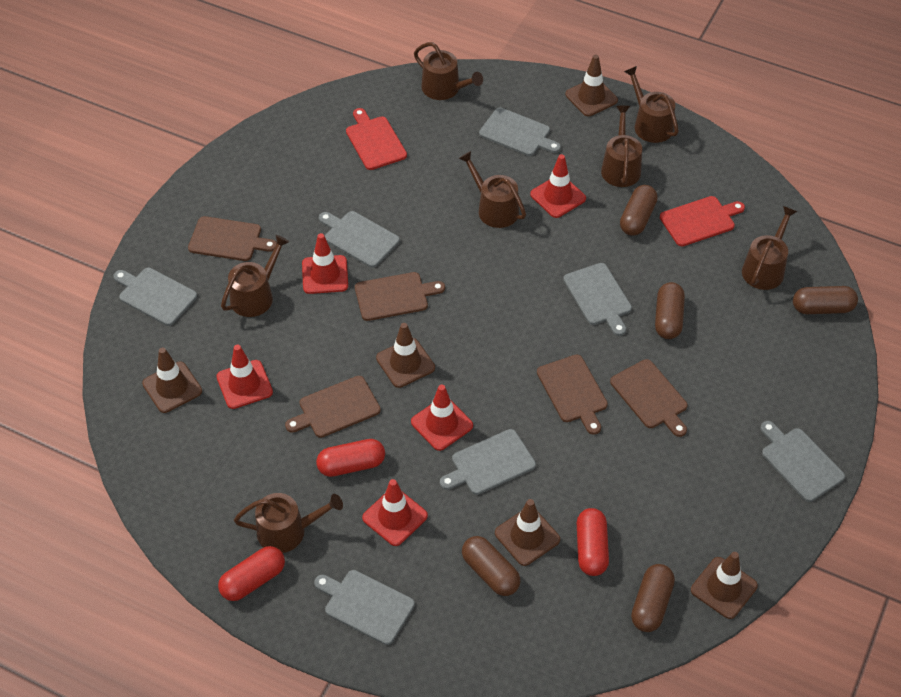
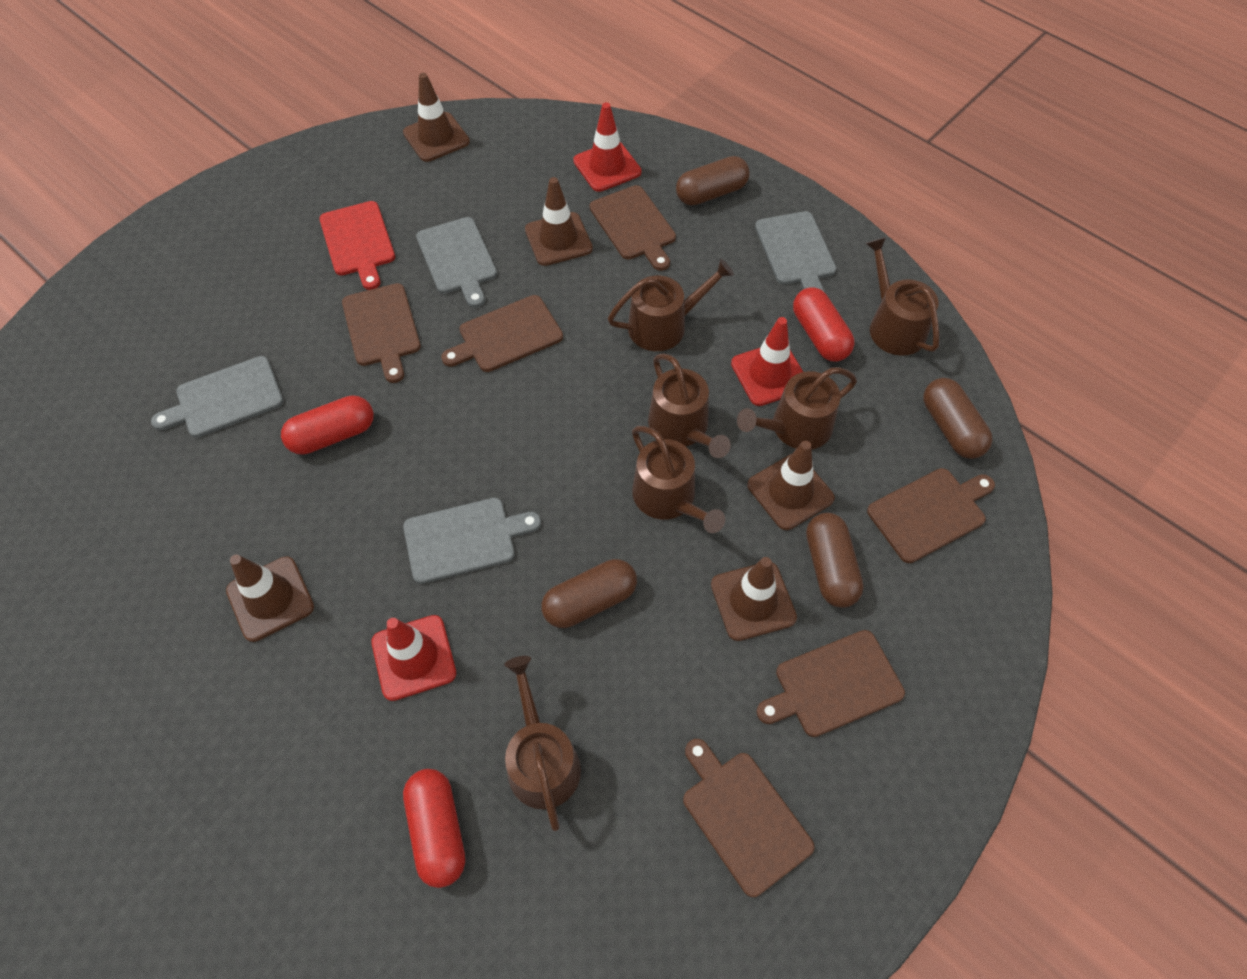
brown capsule: [462,536,521,596] [620,185,658,236] [631,564,675,632] [655,282,685,339] [793,286,858,314] = 5 -> [541,559,637,628] [676,156,750,205] [806,513,864,608] [923,378,993,459] = 4
brown cutting board: [188,216,277,261] [285,376,381,438] [355,272,445,321] [537,354,608,435] [610,359,688,437] = 5 -> [342,283,421,383] [441,295,563,372] [590,185,676,271] [683,739,815,897] [757,630,905,737] [867,468,995,563] = 6
brown watering can: [221,235,289,317] [234,493,343,553] [414,42,483,100] [458,151,526,228] [601,106,642,187] [624,66,679,143] [742,206,797,290] = 7 -> [504,656,581,831] [608,259,734,351] [632,426,725,533] [648,354,731,458] [737,367,857,449] [865,237,940,356] = 6
grey cutting board: [113,268,197,326] [314,570,415,645] [319,211,400,268] [440,429,536,495] [479,107,561,156] [563,263,632,336] [760,421,845,502] = 7 -> [151,356,283,438] [403,498,541,584] [416,217,497,308] [755,211,836,292] = 4
red cutting board: [346,108,407,170] [660,196,745,246] = 2 -> [319,201,395,290] = 1
red traffic cone: [216,345,273,409] [302,233,348,294] [362,479,428,546] [411,385,473,451] [530,154,586,218] = 5 -> [371,615,456,701] [573,102,642,192] [731,317,803,406] = 3

